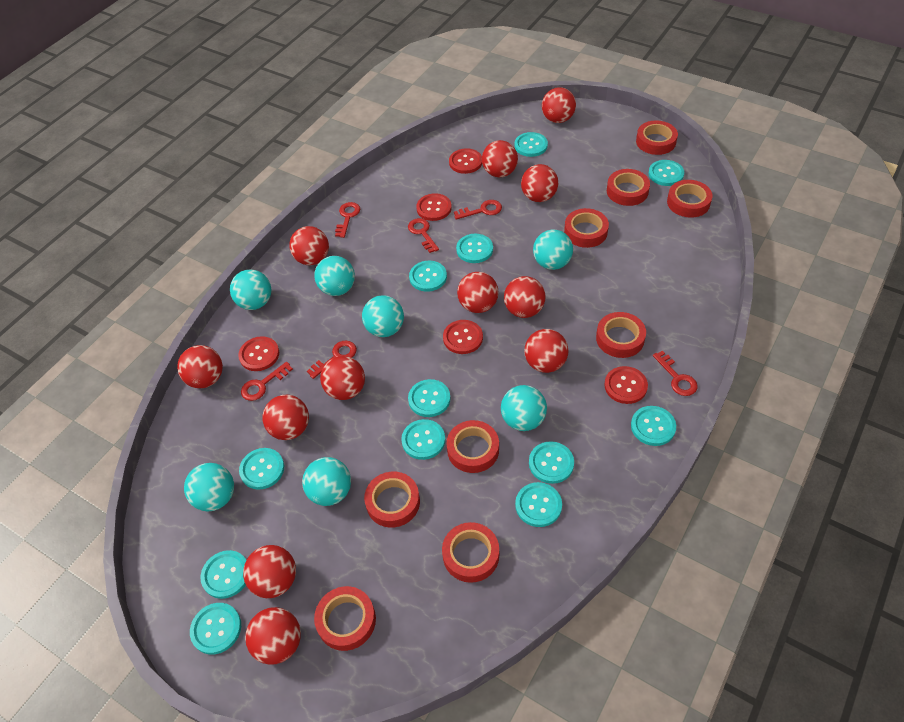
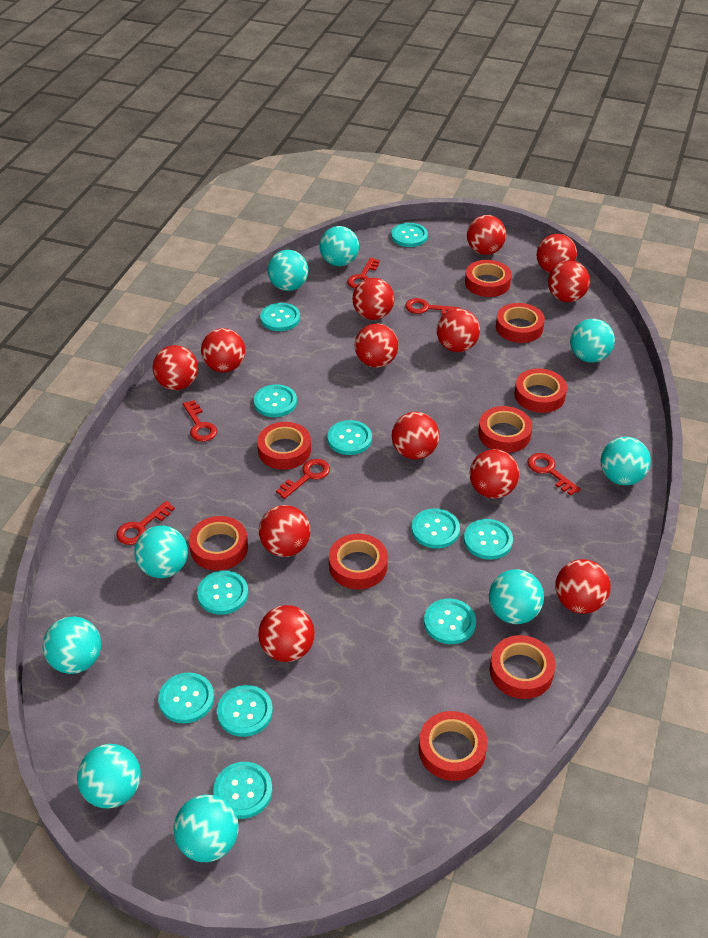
red ball: [177,345,223,388] [243,545,296,598] [245,607,301,665] [263,395,309,440] [289,226,329,265] [320,356,365,400] [457,272,499,313] [482,140,518,177] [504,276,546,318] [521,164,558,202] [524,329,569,373] [542,87,576,123] = 12 -> [153,345,198,390] [201,328,245,373] [258,605,315,662] [259,505,310,557] [353,278,394,320] [355,324,398,368] [392,412,439,459] [437,309,480,352] [467,215,506,255] [469,449,519,499] [537,234,577,273] [548,261,590,302] [555,559,610,614] = 13
red button: [238,336,279,371] [416,193,452,221] [443,320,483,354] [449,148,482,174] [604,366,648,404] = 5 -> none = 0
turquoise ball: [184,463,234,511] [230,269,271,310] [302,457,351,506] [314,256,355,296] [362,295,404,337] [501,385,547,431] [533,230,573,270] = 7 -> [43,616,101,674] [77,744,141,808] [134,526,188,578] [173,795,239,862] [268,250,308,291] [320,226,359,266] [489,569,544,624] [570,319,615,363] [601,437,651,485] = 9
turquoise button: [190,603,241,655] [200,550,246,599] [239,448,284,490] [401,419,445,460] [408,379,450,417] [409,261,447,292] [456,234,493,263] [514,132,548,157] [515,482,562,527] [529,441,574,484] [631,406,676,446] [648,160,684,186] = 12 -> [158,672,214,723] [197,571,248,615] [213,762,272,819] [217,685,273,737] [254,384,297,417] [260,303,300,331] [327,420,372,455] [391,223,428,247] [411,508,460,549] [424,599,476,644] [464,519,513,560] = 11

